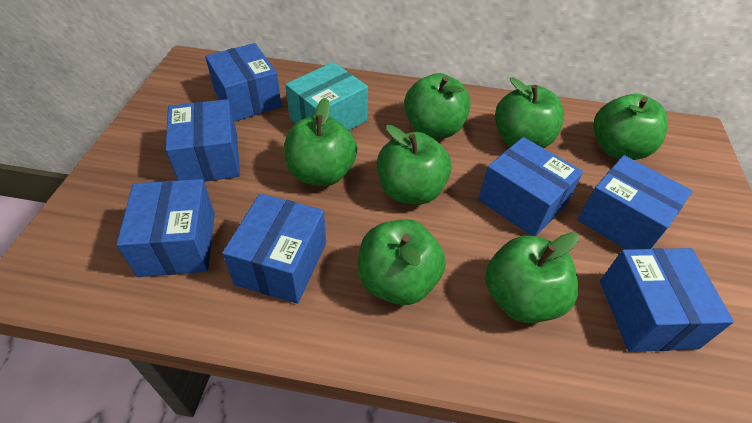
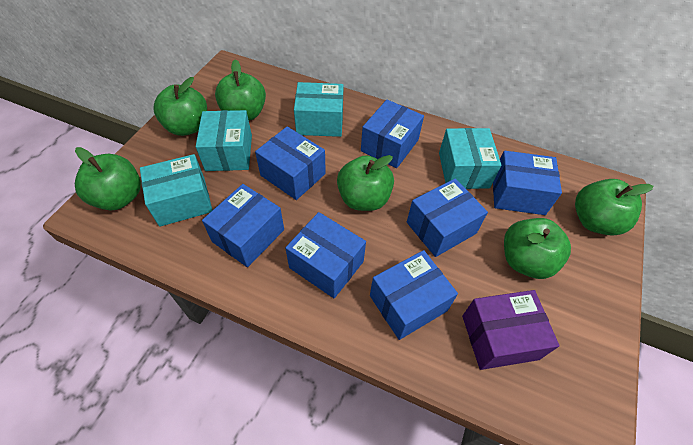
green apple: [284,97,357,186] [358,219,446,305] [377,125,452,205] [404,73,471,139] [485,232,579,323] [495,77,564,148] [593,94,668,160] = 7 -> [75,147,141,210] [154,77,207,136] [215,59,266,121] [337,155,394,211] [504,218,571,279] [575,179,653,235] = 6
purple box: none = 0 -> [462,290,559,370] = 1
turquoise box: [285,62,368,130] = 1 -> [140,154,212,227] [196,110,252,171] [294,82,344,137] [439,128,501,189] = 4

